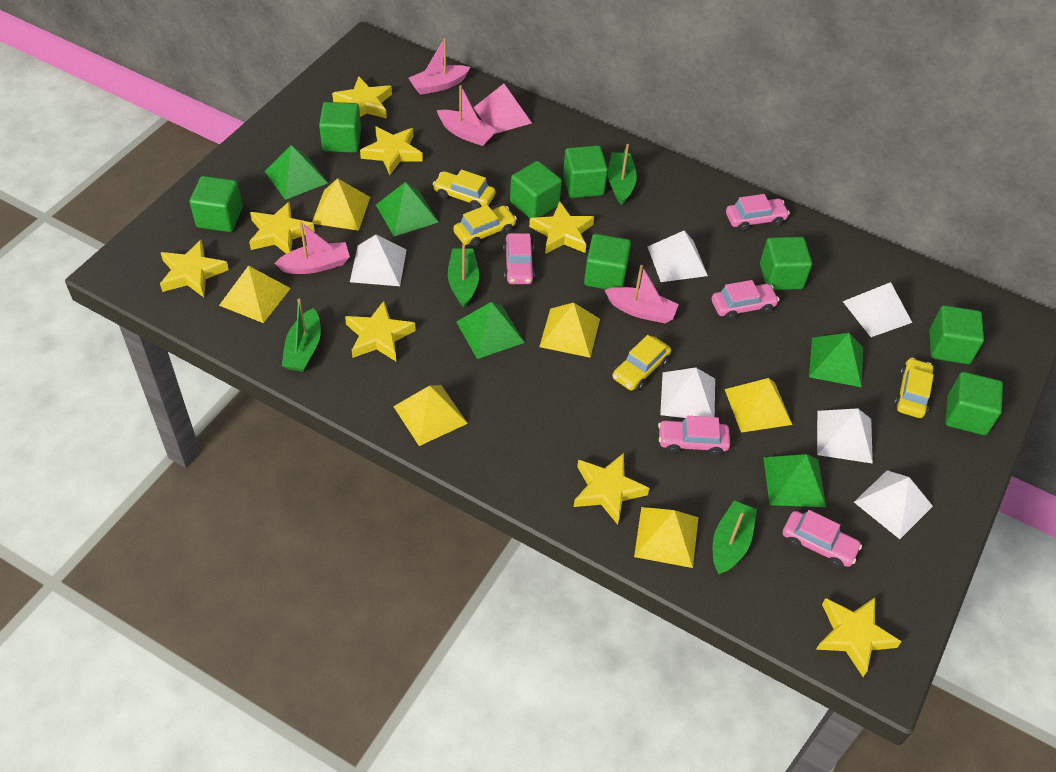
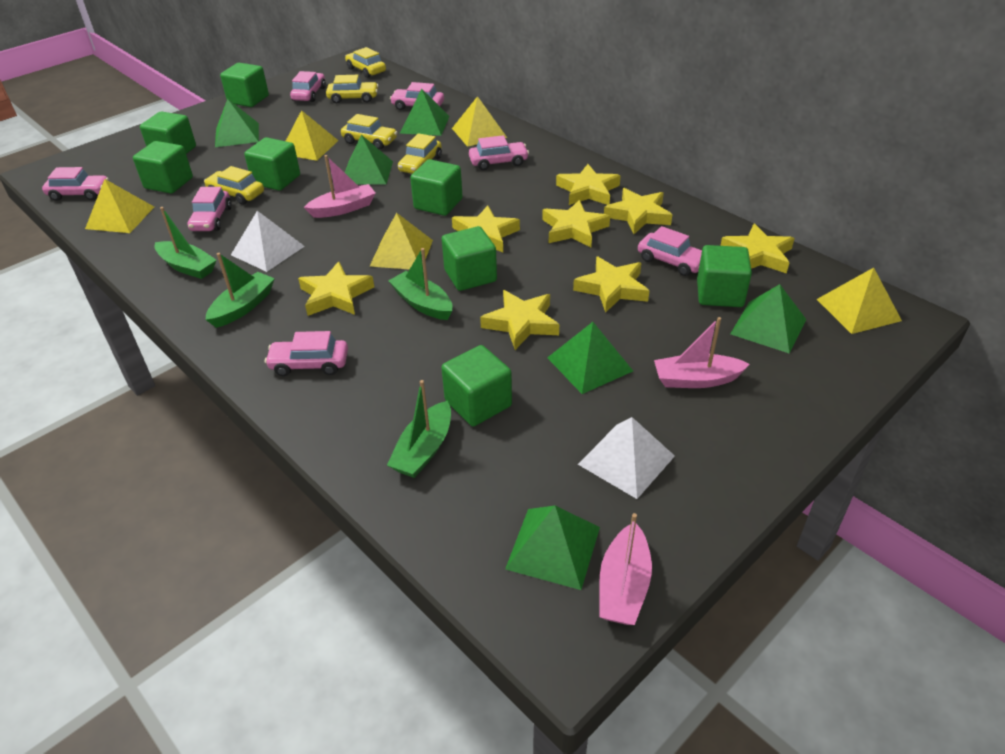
green pyramid: [264,145,328,200] [376,182,438,236] [456,302,525,359] [763,454,826,507] [809,333,863,387] = 5 -> [215,99,259,147] [345,135,393,185] [400,89,450,136] [505,506,600,590] [547,322,633,394] [730,284,806,354] = 6
pink boat: [274,222,350,274] [409,38,470,95] [437,85,497,146] [605,265,679,323] = 4 -> [304,155,376,218] [599,513,652,625] [654,317,750,388] = 3
pink car: [503,233,535,284] [658,416,730,456] [712,280,779,320] [726,194,790,231] [783,510,862,568] = 5 -> [42,167,109,201] [188,187,232,231] [265,331,348,376] [290,71,326,102] [390,82,444,110] [469,135,529,170] [638,226,702,276] = 7
pink pyramid: [474,84,532,134] = 1 -> none = 0
white pyramid: [350,235,406,286] [647,231,708,282] [660,367,715,418] [817,408,873,464] [842,282,912,337] [854,470,933,539] = 6 -> [231,211,305,272] [578,417,675,499] = 2
yellow car: [433,170,495,210] [453,205,517,248] [613,335,671,391] [894,358,934,418] = 4 -> [204,166,264,205] [326,75,379,103] [341,114,398,149] [345,47,386,78] [398,133,442,174] = 5
yellow pyramid: [219,266,291,323] [312,178,370,231] [393,385,468,446] [539,303,600,358] [634,507,699,568] [725,378,792,433] = 6 -> [85,179,154,233] [286,110,339,161] [370,213,433,270] [452,96,507,147] [817,268,902,334] = 5

